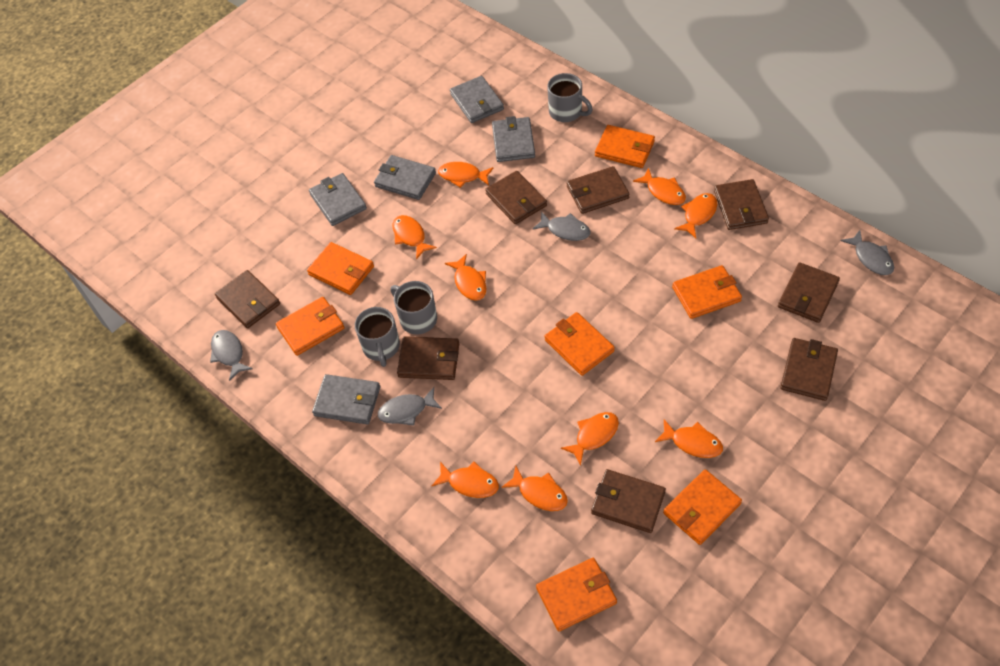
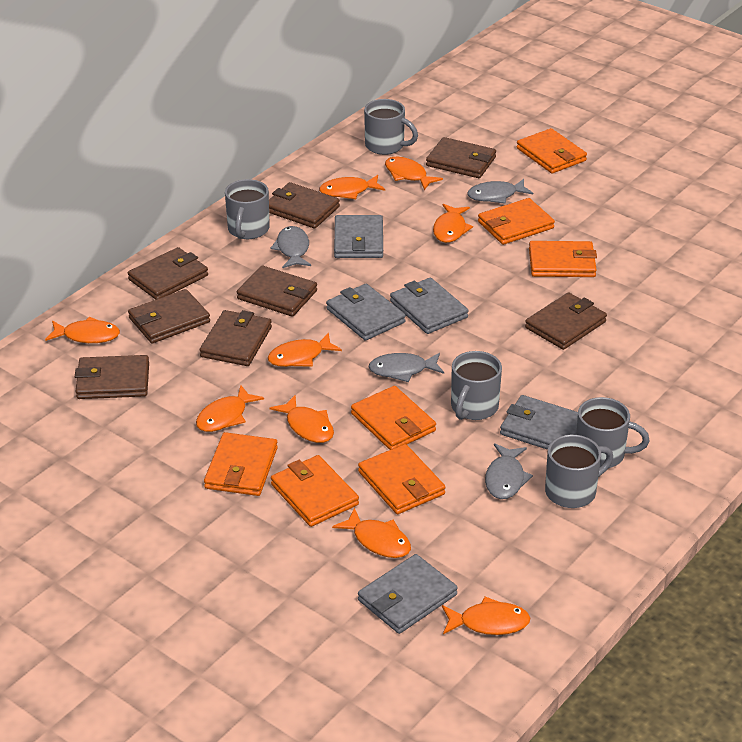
grey mug: [355,307,400,367] [390,281,437,335] [547,73,593,122] = 3 -> [225,179,270,239] [364,99,418,155] [451,351,502,420] [545,435,613,508] [576,397,650,468] = 5

